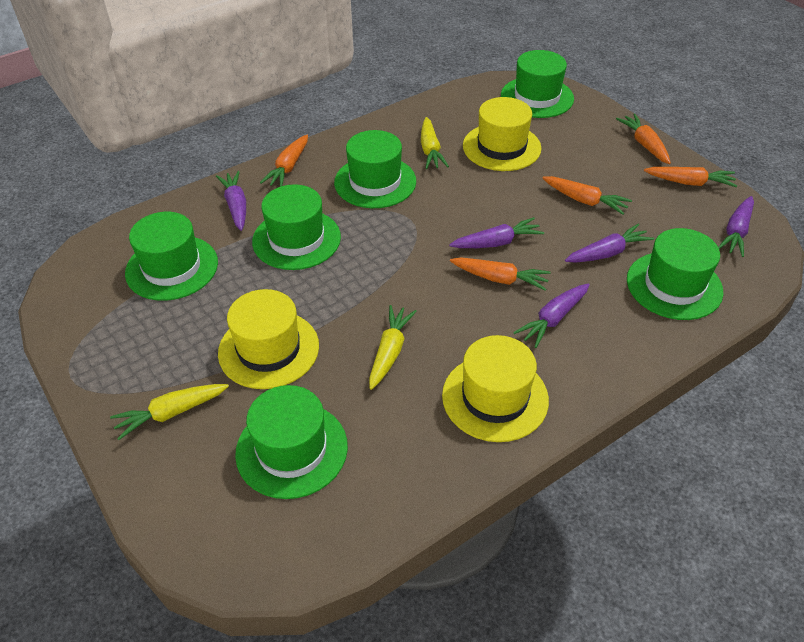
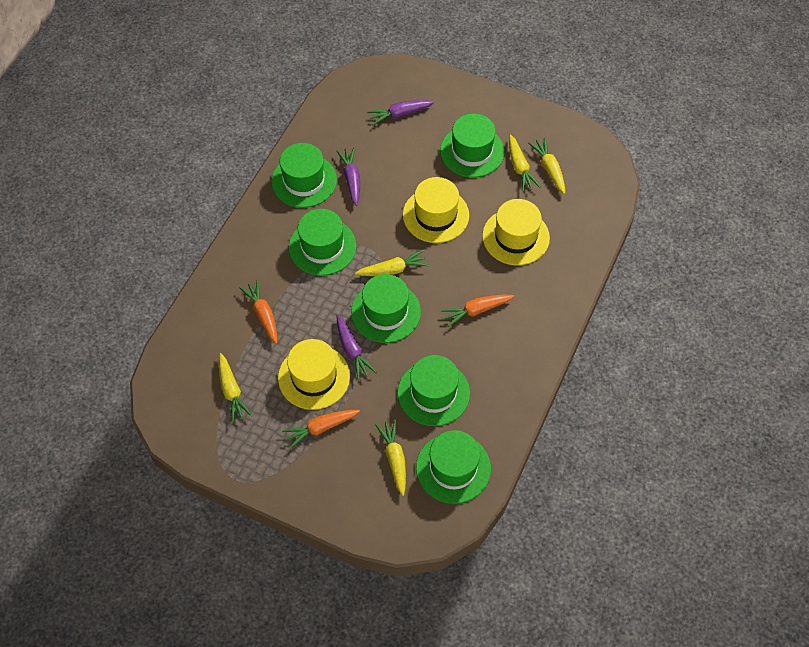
orange carrot: [260,135,308,187] [450,257,551,291] [542,176,632,215] [616,114,671,164] [644,167,737,187] = 5 -> [240,280,277,344] [282,410,360,449] [441,294,514,327] = 3
purple carrot: [216,171,246,231] [449,217,544,248] [513,283,590,348] [565,224,654,263] [718,196,754,257] = 5 -> [336,147,360,206] [337,314,377,381] [367,100,435,125] = 3
yellow carrot: [110,384,229,440] [369,305,417,390] [421,117,449,169] = 3 -> [219,353,253,423] [355,250,429,276] [375,420,406,496] [509,134,541,192] [528,137,565,194] = 5

